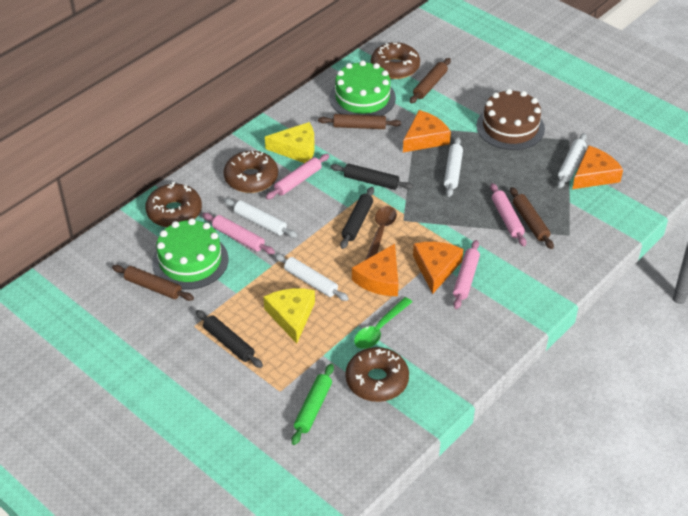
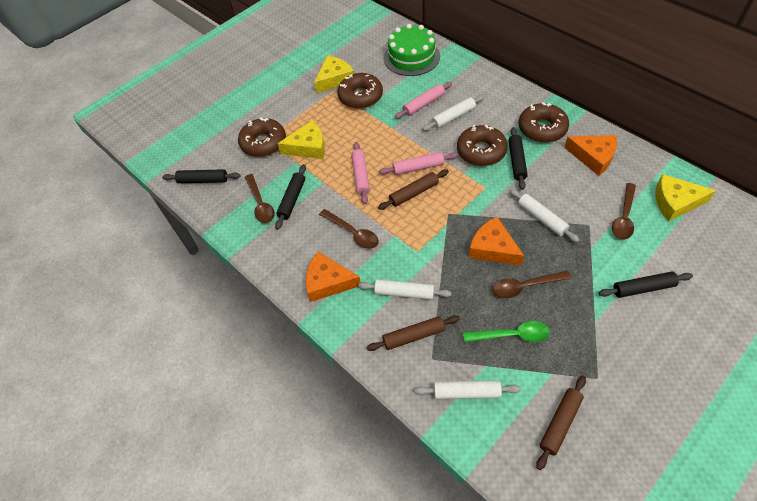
black rolling pin: [196,310,263,368] [330,164,413,190] [340,187,374,249] = 3 -> [162,169,241,183] [275,164,306,229] [509,127,528,190] [599,272,693,298] = 4
brown cake: [476,89,545,150] = 1 -> none = 0
brown rolling pin: [112,265,194,301] [318,114,401,129] [410,58,451,103] [510,187,554,249] = 4 -> [367,315,460,351] [378,170,449,210] [536,376,586,470] = 3
brown spoon: [366,206,397,259] = 1 -> [245,174,275,223] [319,209,379,249] [492,271,571,298] [612,183,636,240] = 4
green cake: [152,218,229,290] [330,60,396,116] = 2 -> [384,24,440,76] = 1
green rolling pin: [292,364,334,445] = 1 -> none = 0
orange cheese: [352,244,398,296] [403,110,451,152] [413,242,463,294] [572,146,623,189] = 4 -> [306,252,361,302] [469,217,524,266] [564,135,617,176] = 3
pink rolling pin: [203,213,275,254] [266,154,329,200] [453,240,480,309] [490,183,527,246] = 4 -> [351,142,370,204] [379,152,458,175] [394,82,452,119] = 3
yellow cheese: [263,288,315,344] [265,122,315,163] = 2 -> [277,120,325,159] [314,55,354,93] [655,174,716,221] = 3

